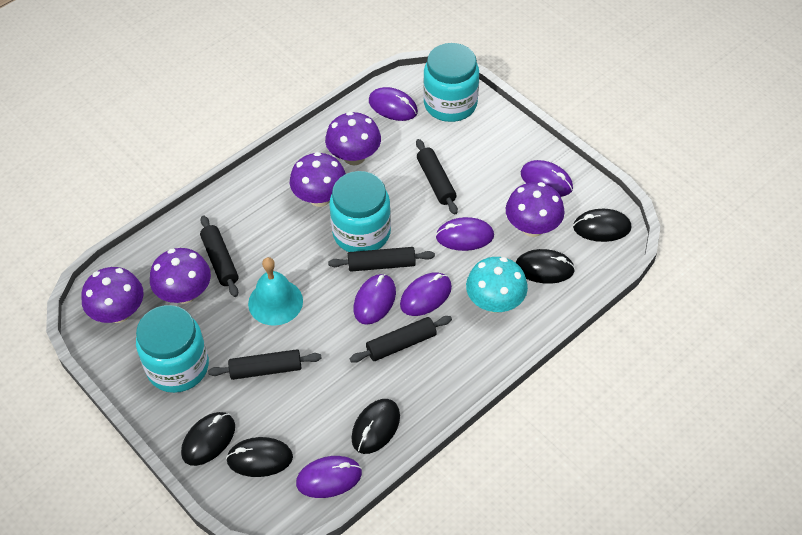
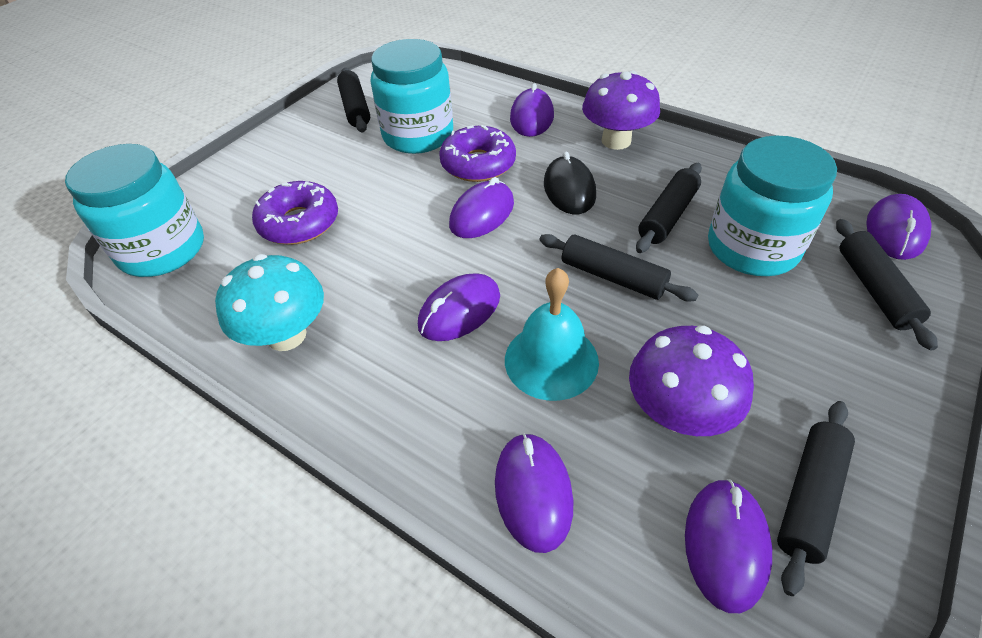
black mouse: [181,412,235,466] [226,437,293,477] [351,399,400,454] [516,249,575,284] [573,209,631,242] = 5 -> [544,151,596,214] = 1
purple donut: none = 0 -> [252,181,338,245] [439,125,516,182] = 2
purple mushroom: [81,267,144,323] [150,248,211,304] [290,152,346,207] [325,112,381,165] [506,182,565,237] = 5 -> [582,71,660,150] [629,326,754,436] = 2

